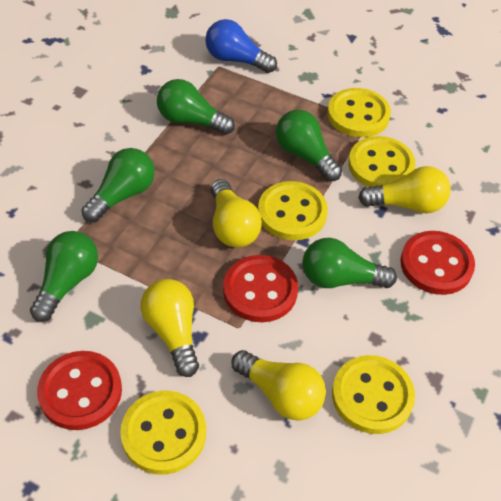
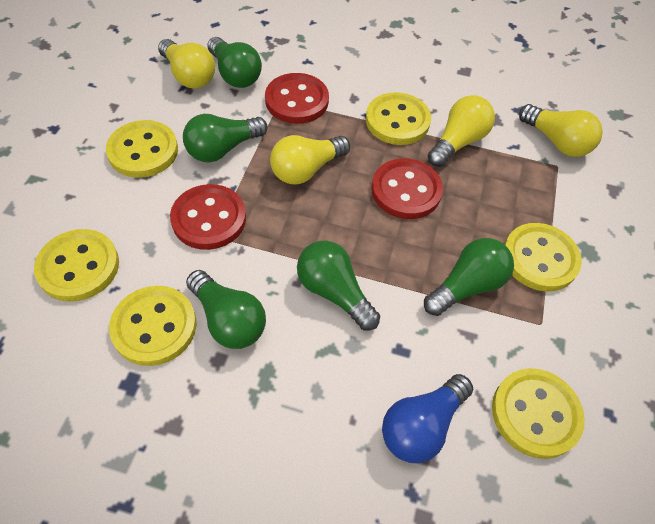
yellow button: [120,391,206,474] [258,181,328,240] [327,88,391,137] [332,355,415,434] [348,136,415,187] = 5 -> [34,229,119,302] [106,120,178,178] [109,286,197,366] [366,92,431,145] [492,368,585,459] [504,223,582,291] = 6

